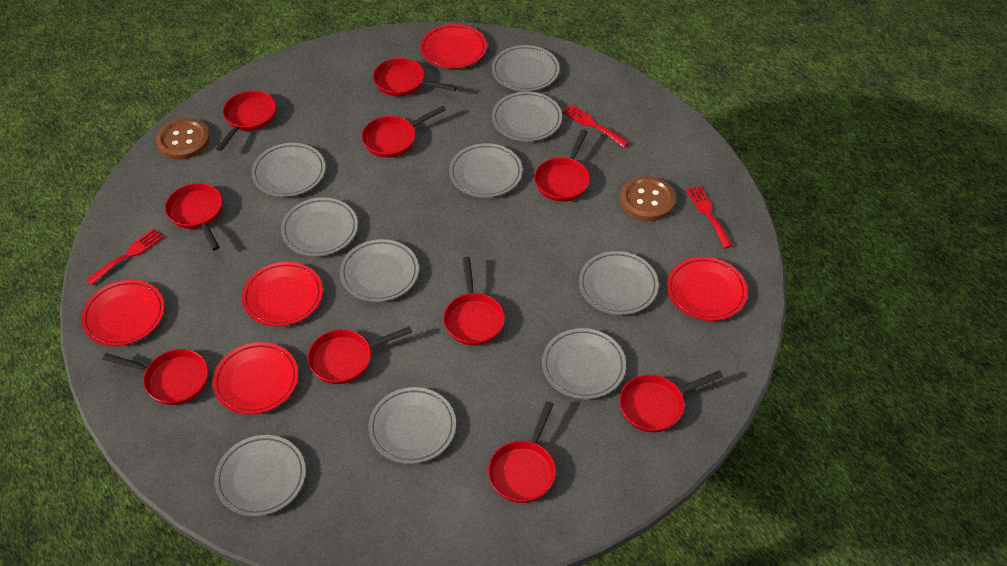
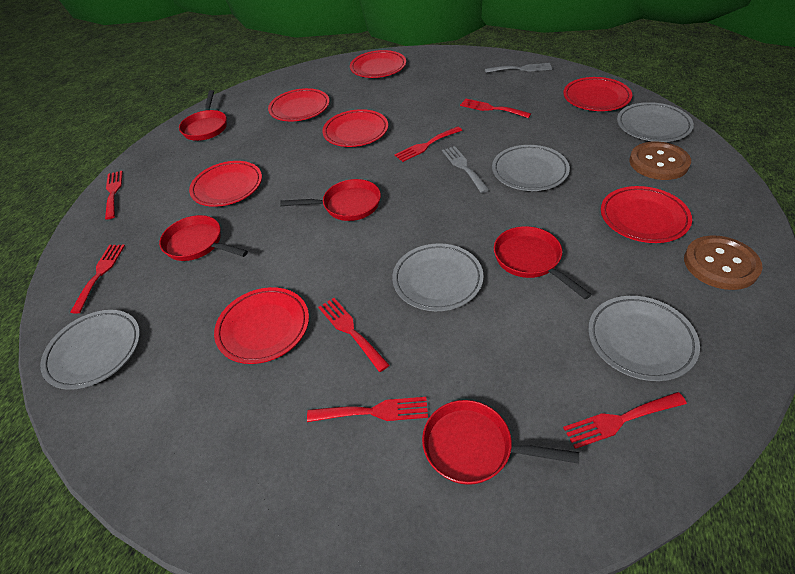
grey fork: none = 0 -> [442,146,489,193] [485,63,552,73] = 2
grey plate: [214,435,306,516] [251,143,325,197] [281,197,358,256] [340,239,419,302] [368,387,456,464] [449,143,523,198] [492,45,559,91] [492,91,562,142] [542,328,626,399] [579,251,659,315] = 10 -> [40,310,140,390] [392,243,484,311] [492,145,570,191] [588,296,700,381] [617,102,694,142] = 5
red fork: [86,229,164,285] [562,104,629,147] [686,186,733,248] = 3 -> [70,245,125,314] [105,171,123,220] [307,397,428,422] [318,298,389,372] [394,126,462,162] [460,99,531,118] [563,392,687,449] = 7
red pan: [103,349,208,405] [165,183,223,250] [216,91,276,151] [308,326,412,384] [362,106,446,158] [373,58,457,96] [443,257,505,346] [488,401,556,503] [534,129,590,202] [619,371,723,432] = 10 -> [159,215,248,261] [179,90,227,141] [280,179,381,221] [422,400,579,485] [494,226,591,299] = 5
red plate: [81,280,164,346] [212,342,298,415] [242,262,323,326] [420,24,487,69] [667,257,748,321] = 5 -> [189,161,262,207] [214,287,309,364] [268,88,329,121] [322,109,388,147] [350,50,406,78] [563,77,632,111] [601,186,692,243] = 7

